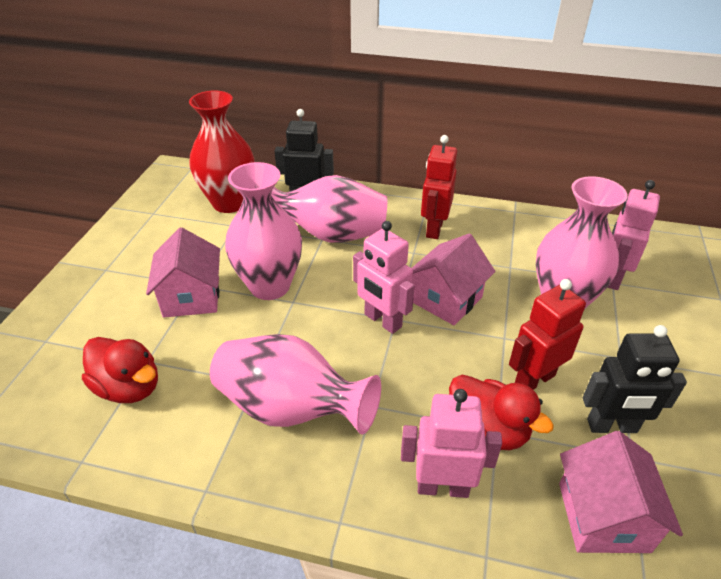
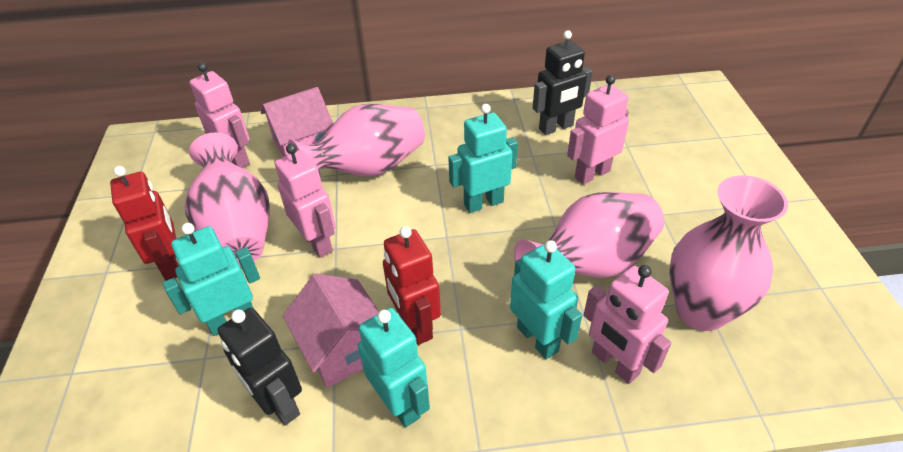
pink house: [146,227,220,318] [412,233,495,325] [559,431,683,553] = 3 -> [261,87,333,157] [283,273,379,388] = 2
pink robot: [353,221,414,334] [401,389,502,498] [608,180,660,290] = 3 -> [189,62,250,168] [275,144,336,258] [567,75,629,185] [584,265,671,384] = 4
red duck: [82,337,158,403] [449,375,554,450] = 2 -> none = 0
red vase: [189,90,255,213] = 1 -> none = 0
turquoise robot: none = 0 -> [163,223,260,336] [358,308,430,427] [448,104,518,213] [510,240,582,359] = 4

